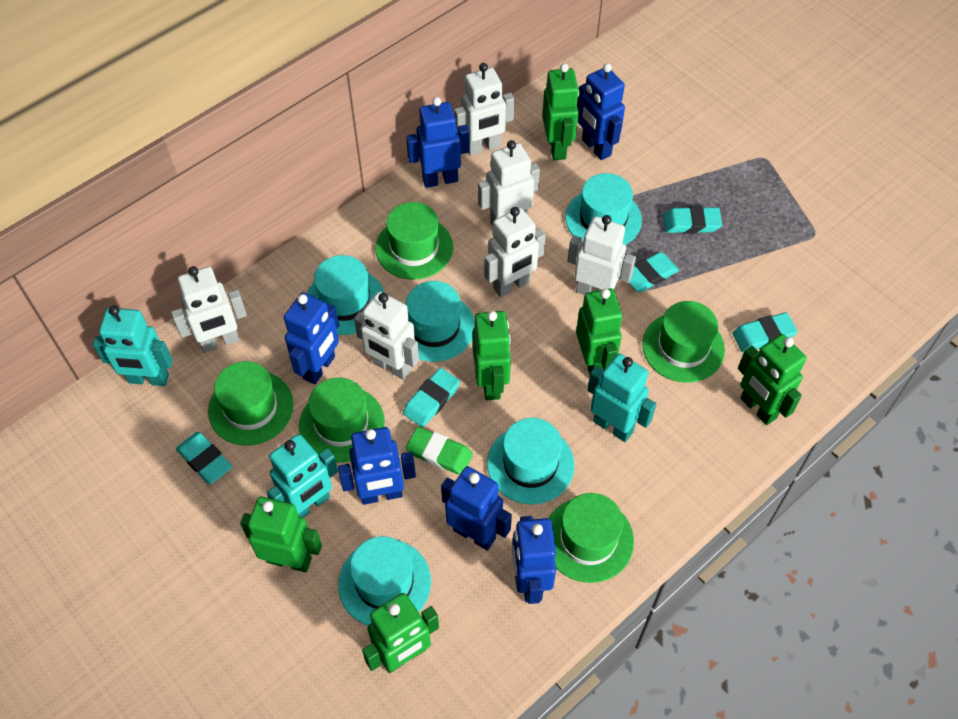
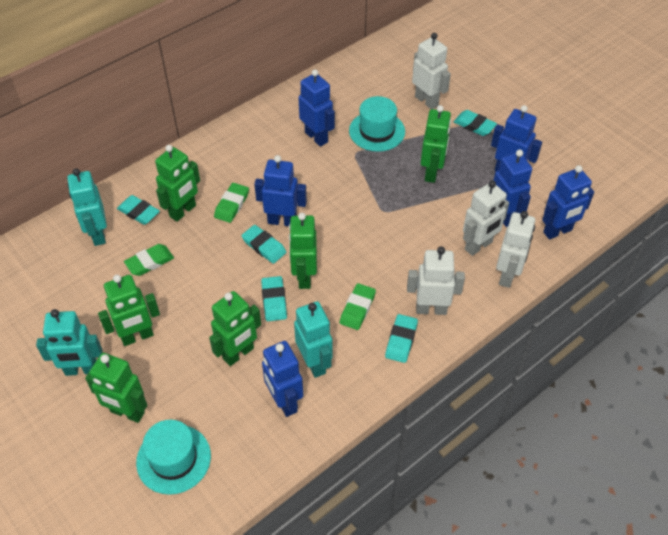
green eraser: [406,427,473,475] = 1 -> [124,244,174,276] [214,183,249,223] [340,283,376,330] = 3
green hat: [208,361,294,446] [299,378,385,462] [375,202,453,280] [549,493,634,583] [642,301,725,383] = 5 -> none = 0
turquoise hat: [307,255,384,335] [338,536,431,626] [405,281,475,362] [487,418,574,504] [565,173,642,245] = 5 -> [136,420,211,495] [349,96,405,152] = 2
white robot: [171,266,247,353] [354,292,419,380] [454,63,514,156] [478,140,540,226] [484,207,546,297] [568,215,636,295] = 6 -> [407,246,465,315] [412,33,451,109] [463,180,509,256] [496,211,535,288] = 4

